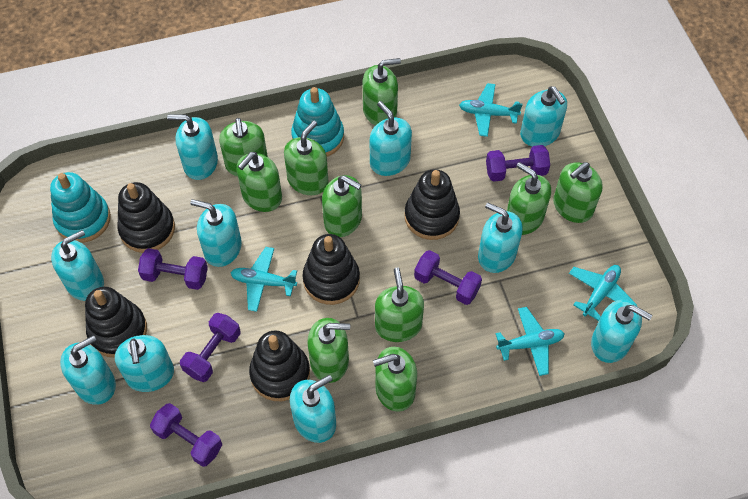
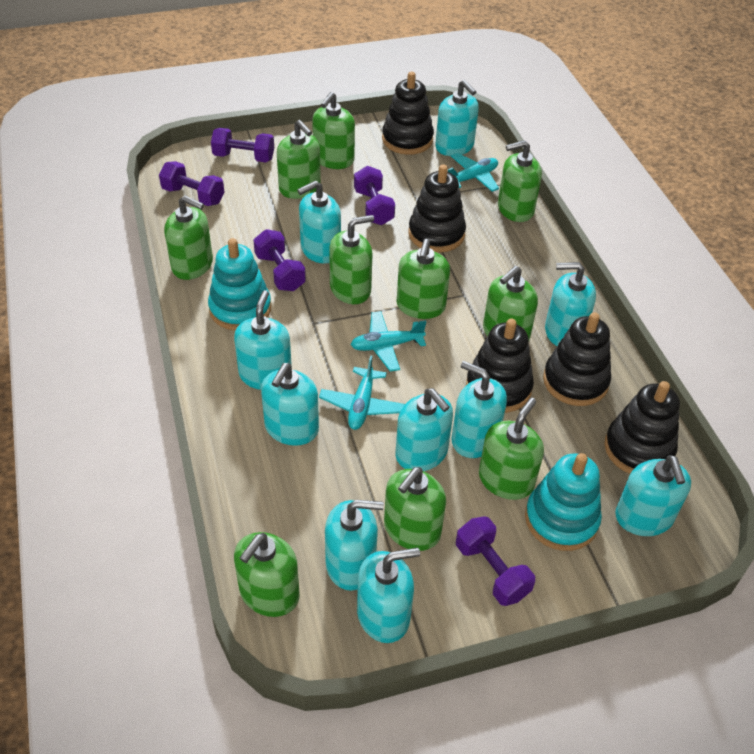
turquoise plane: [231,247,297,312] [459,83,523,137] [496,307,565,376] [569,265,637,321] = 4 -> [319,355,405,430] [351,311,426,372] [448,153,499,192] = 3

